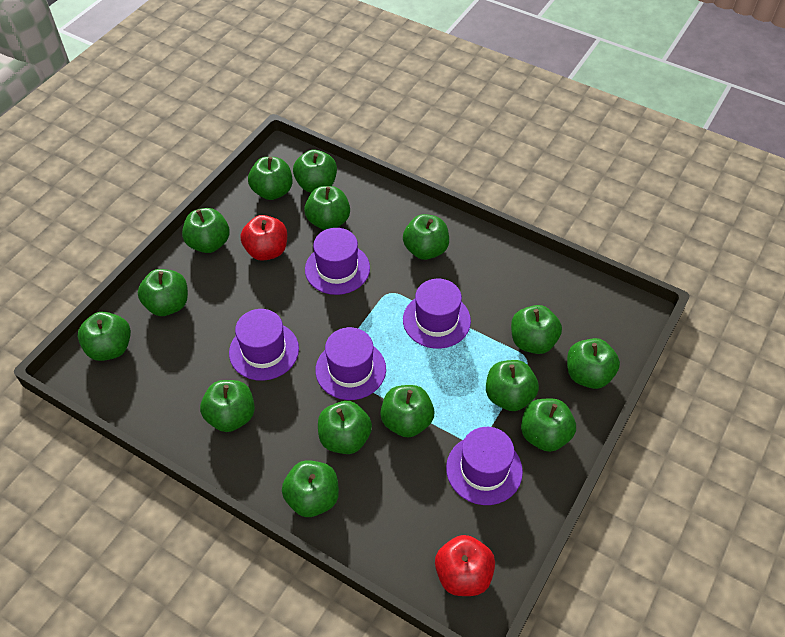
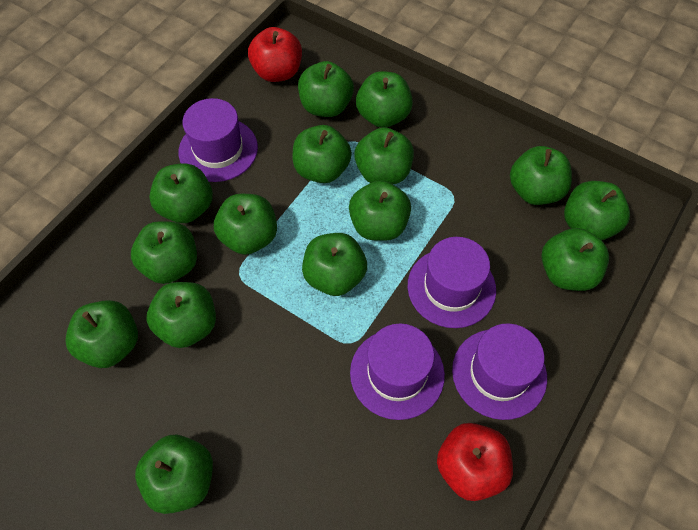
purple hat: [229,309,299,381] [305,228,370,295] [315,327,386,400] [403,279,471,349] [446,427,523,505] = 5 -> [179,98,258,182] [350,324,445,420] [408,237,496,328] [452,323,547,420] = 4

